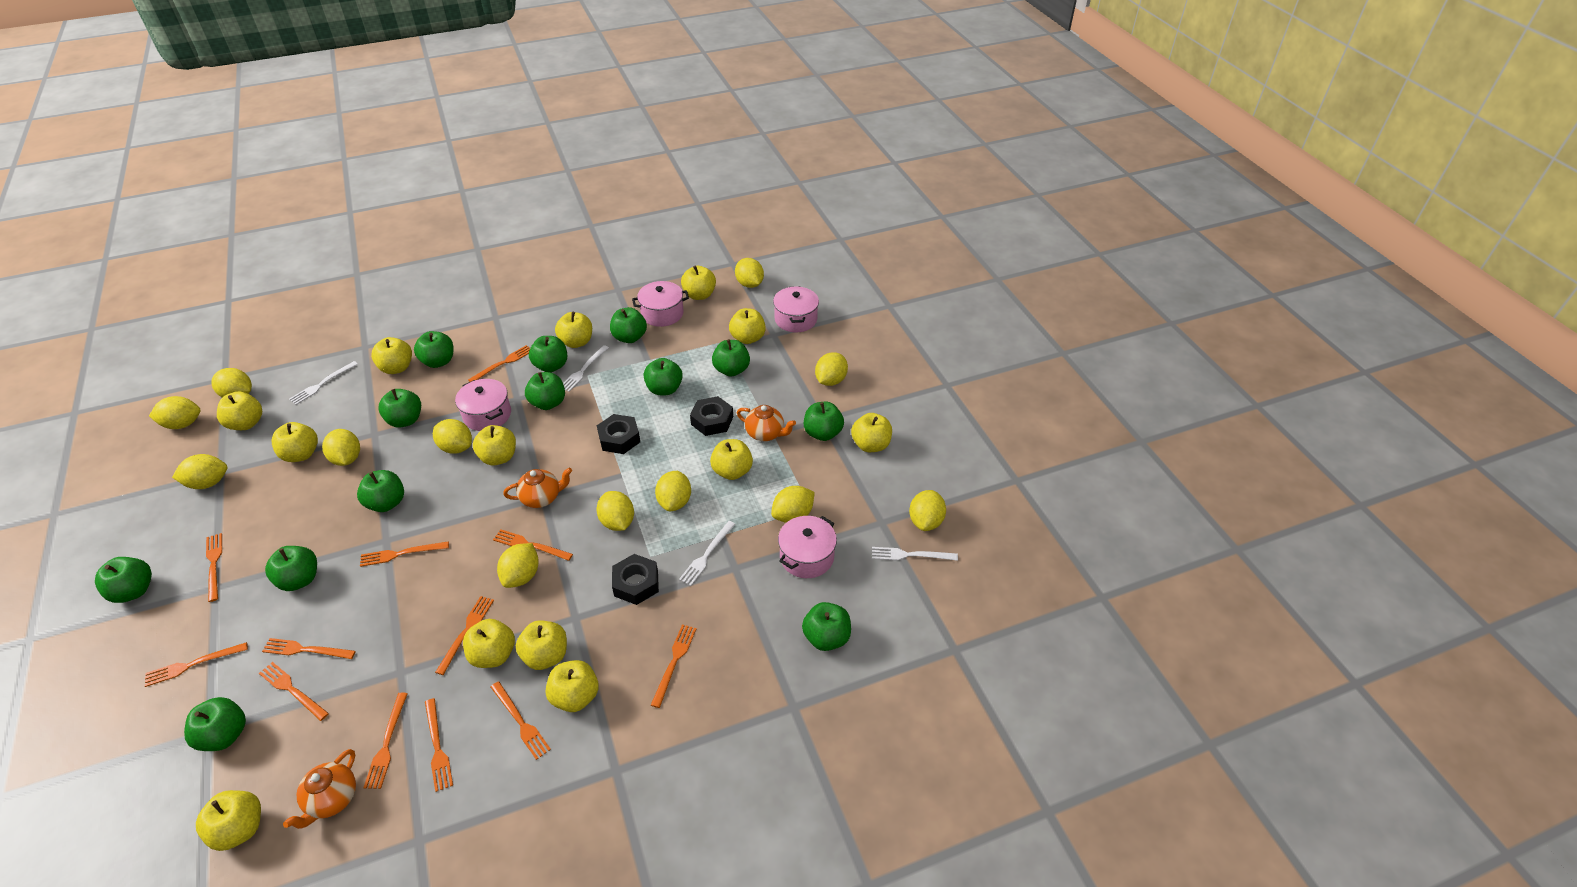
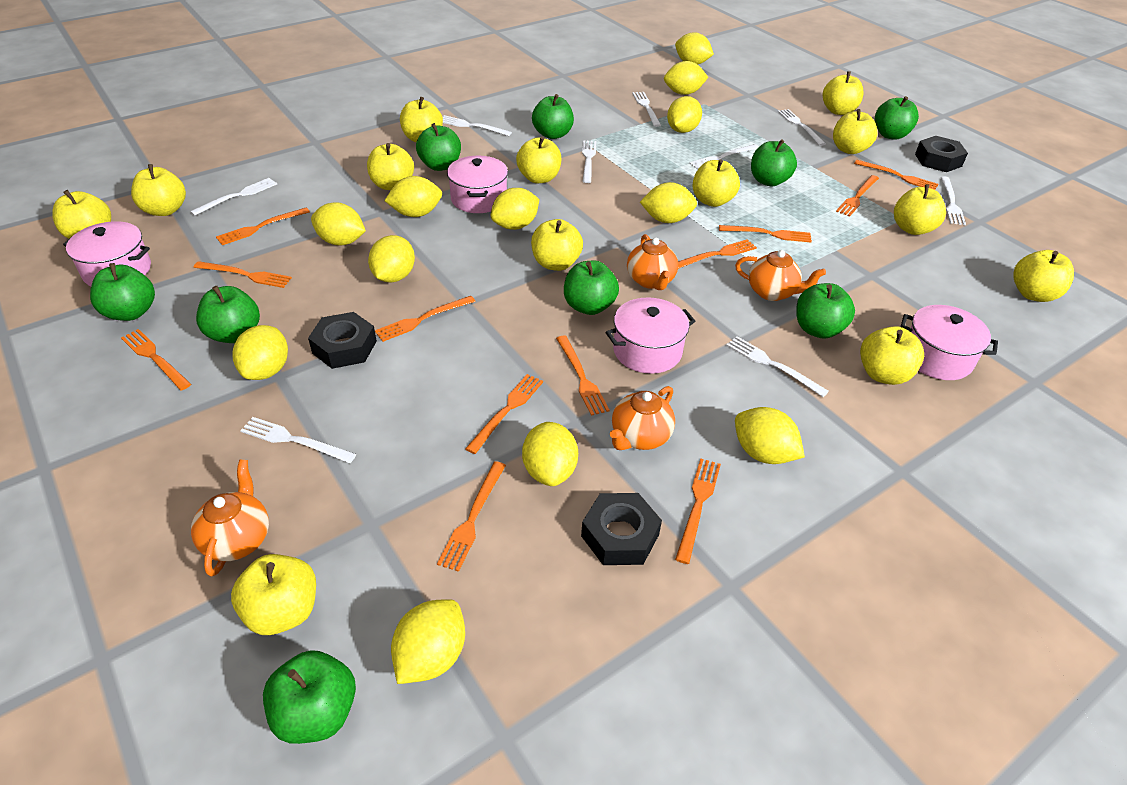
green apple: [95,557,152,603] [184,697,246,751] [265,546,317,591] [357,470,404,512] [378,389,421,428] [414,331,453,368] [525,372,565,410] [529,336,567,372] [610,307,647,343] [644,358,683,395] [712,339,750,377] [802,602,851,651] [804,402,844,441] = 13 -> [90,263,155,321] [196,286,260,343] [263,650,356,744] [416,123,461,171] [532,94,574,139] [564,261,619,315] [751,139,797,186] [796,283,855,338] [875,96,919,140] = 9
orange teapot: [283,749,356,829] [503,468,572,508] [737,405,796,441] = 3 -> [191,460,269,576] [610,386,675,450] [627,234,678,290] [735,250,826,301] = 4
white fork: [289,361,358,405] [563,345,609,392] [679,521,735,586] [872,547,958,561] = 4 -> [190,178,277,216] [240,417,356,463] [443,115,512,136] [582,140,596,183] [632,92,661,127] [689,144,758,170] [726,336,829,397] [778,109,826,146] [941,176,966,225] = 9

